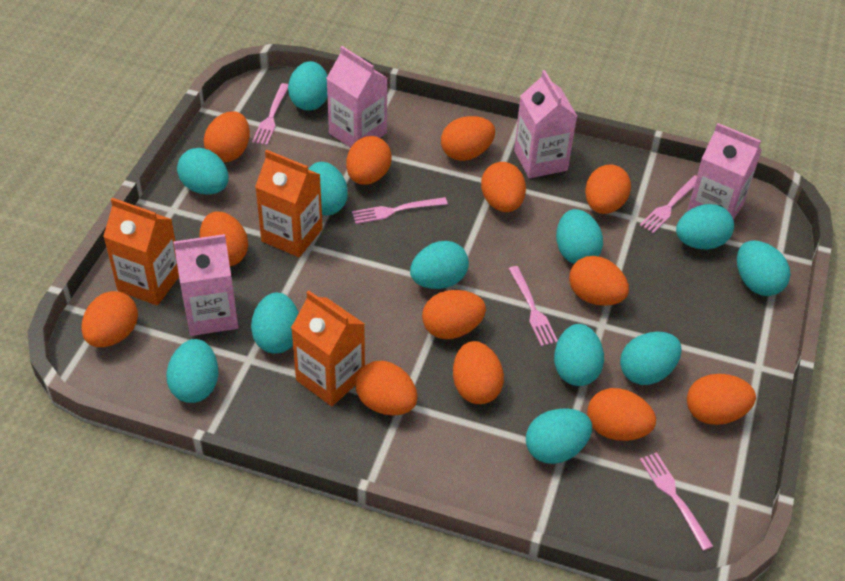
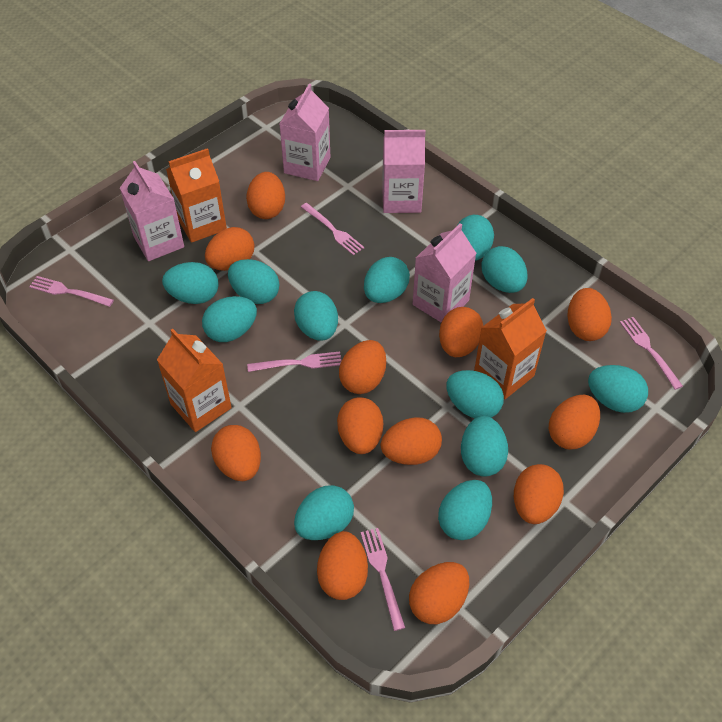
orange egg: [81,291,138,347] [199,211,248,266] [204,111,250,162] [346,136,392,185] [355,361,418,415] [422,290,486,339] [441,116,495,161] [453,341,504,404] [481,162,526,212] [569,256,629,306] [585,164,631,214] [587,388,656,441] [687,374,756,425] = 13 -> [205,227,255,271] [211,425,261,481] [246,172,285,219] [317,531,368,600] [337,397,383,454] [339,340,386,394] [381,417,442,465] [409,562,469,624] [439,307,483,357] [514,464,564,524] [549,395,600,450] [567,288,612,341] = 12

